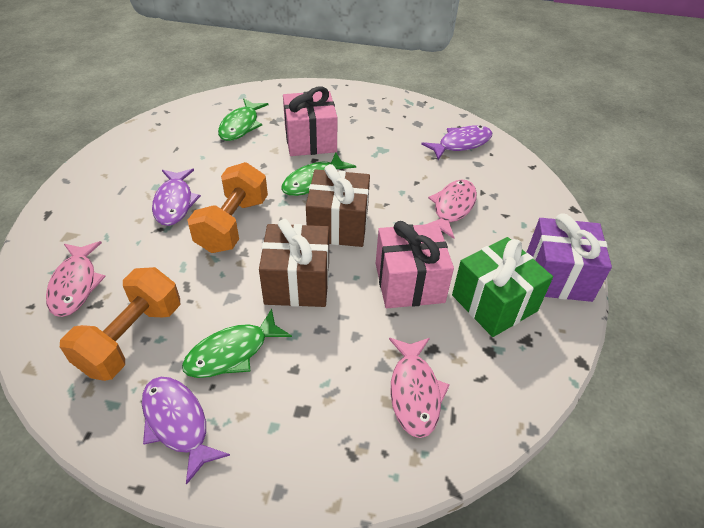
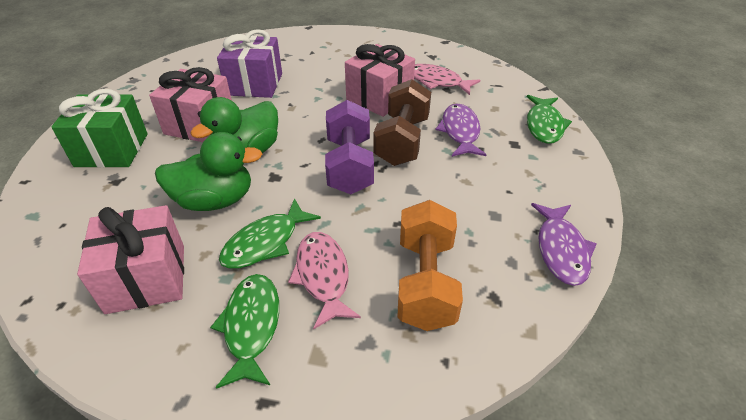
brown dumbbell: none = 0 -> [374,79,431,166] = 1
brown gift: [259,219,329,307] [306,164,370,247] = 2 -> none = 0
green duck: none = 0 -> [155,132,262,211] [190,97,278,153] = 2
orange dumbbell: [60,267,180,381] [187,162,268,253] = 2 -> [397,200,463,331] = 1
pink fish: [46,241,106,317] [389,338,450,438] [428,179,477,239] = 3 -> [288,232,361,329] [414,64,480,95] = 2
pink gift: [283,87,337,156] [376,221,454,308] = 2 -> [77,205,184,314] [149,67,232,142] [345,44,415,117] = 3
purple dumbbell: none = 0 -> [325,100,374,194] = 1
purple fish: [142,377,230,485] [152,168,201,226] [421,125,492,160] = 3 -> [436,104,487,157] [531,203,597,286] = 2

